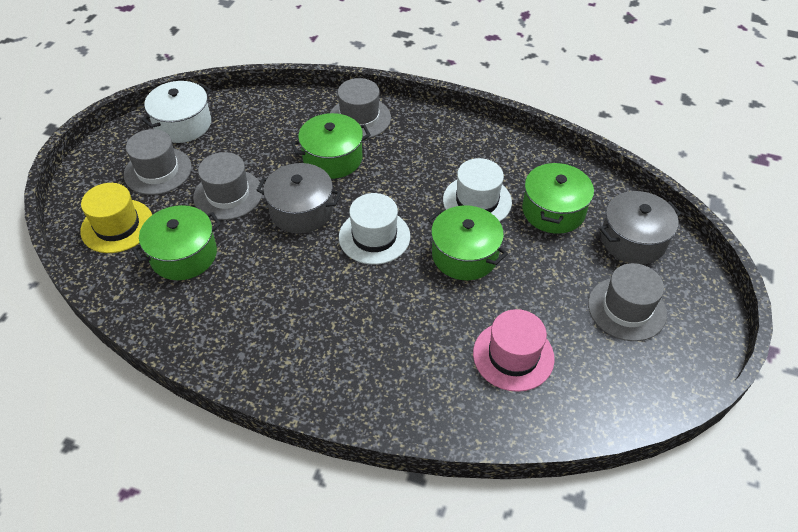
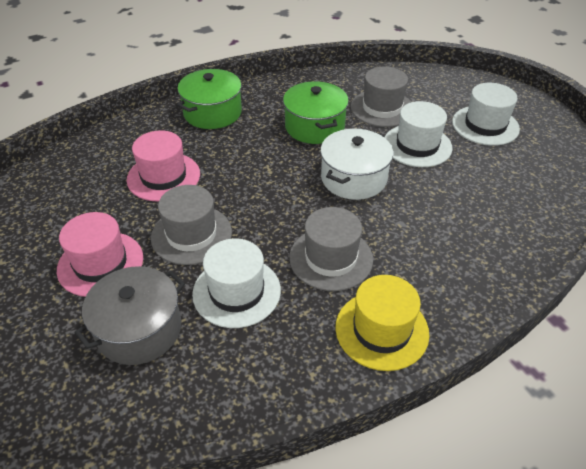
green pot: [132,205,221,280] [291,113,371,179] [428,205,508,280] [522,162,594,234] = 4 -> [177,69,242,129] [283,81,349,144] = 2
grey hat: [124,129,192,195] [193,152,262,220] [330,78,391,139] [588,263,667,341] = 4 -> [151,185,232,265] [289,207,373,291] [351,67,411,127] = 3
grey pot: [256,163,341,234] [599,191,681,264] = 2 -> [74,266,185,365] = 1
pink hat: [473,309,555,392] = 1 -> [57,212,143,297] [127,130,200,201] = 2
white hat: [339,193,410,265] [443,158,512,222] = 2 -> [192,238,281,328] [384,101,453,167] [452,83,520,146] = 3

